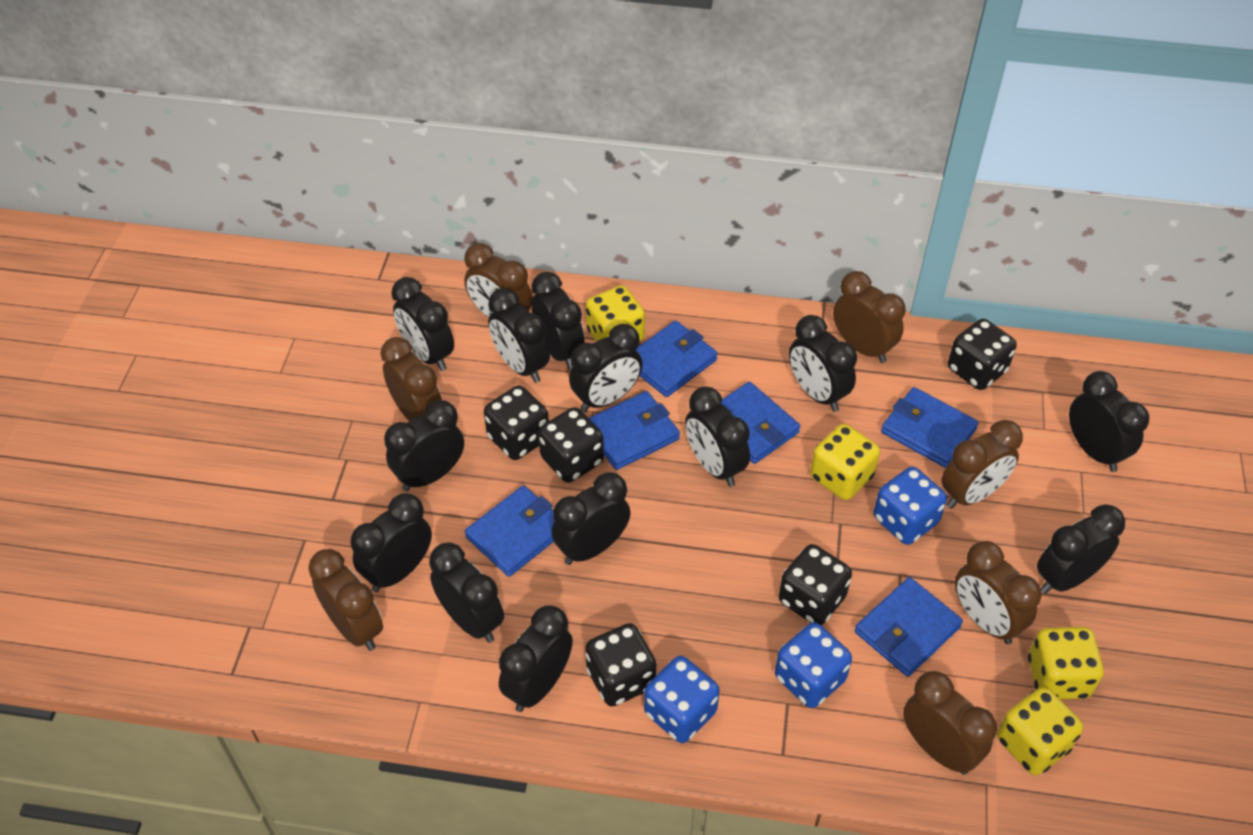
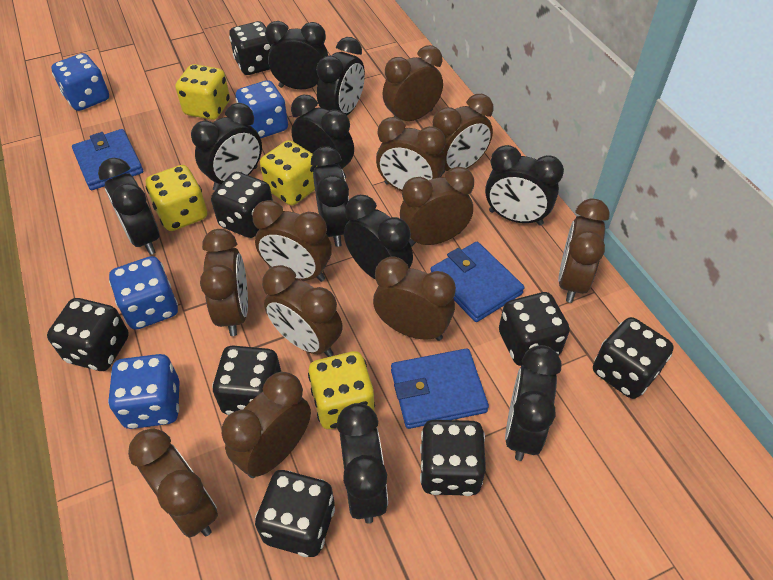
black clock: [351,493,432,592] [384,400,464,491] [391,277,454,371] [429,542,504,643] [488,288,550,383] [499,605,573,712] [531,272,585,370] [551,472,631,565] [569,324,642,412] [685,386,750,487] [789,315,857,412] [1037,504,1125,594] [1069,371,1149,472] = 13 -> [98,158,159,255] [191,103,262,191] [265,21,328,89] [291,95,354,178] [311,146,349,247] [316,37,365,115] [337,403,388,524] [344,195,413,280] [485,145,564,226] [505,345,561,461] = 10
black dice: [484,386,549,460] [538,407,604,483] [585,623,656,707] [779,544,852,625] [948,319,1017,390] = 5 -> [47,298,129,371] [211,172,273,238] [212,346,281,415] [229,21,271,75] [255,470,335,557] [420,420,486,496] [499,292,570,366] [593,317,674,399] = 8
blue dice: [644,656,720,743] [775,622,852,708] [874,467,947,545] = 3 -> [51,53,109,111] [108,354,180,429] [109,256,178,330] [236,80,288,139] = 4
blue wallet: [465,485,554,577] [589,391,680,470] [636,321,718,397] [721,381,800,464] [855,577,963,677] [881,387,979,468] = 6 -> [72,129,143,190] [391,348,489,429] [430,242,525,322] = 3
brown clock: [308,549,383,651] [380,337,442,421] [464,243,533,318] [833,271,906,363] [903,671,997,774] [942,420,1023,509] [955,541,1041,644] = 7 -> [128,429,218,538] [200,229,248,336] [222,372,311,478] [252,200,332,282] [262,265,343,357] [373,256,456,341] [376,117,446,191] [383,45,443,121] [400,167,474,247] [432,94,494,176] [558,198,610,303] = 11

